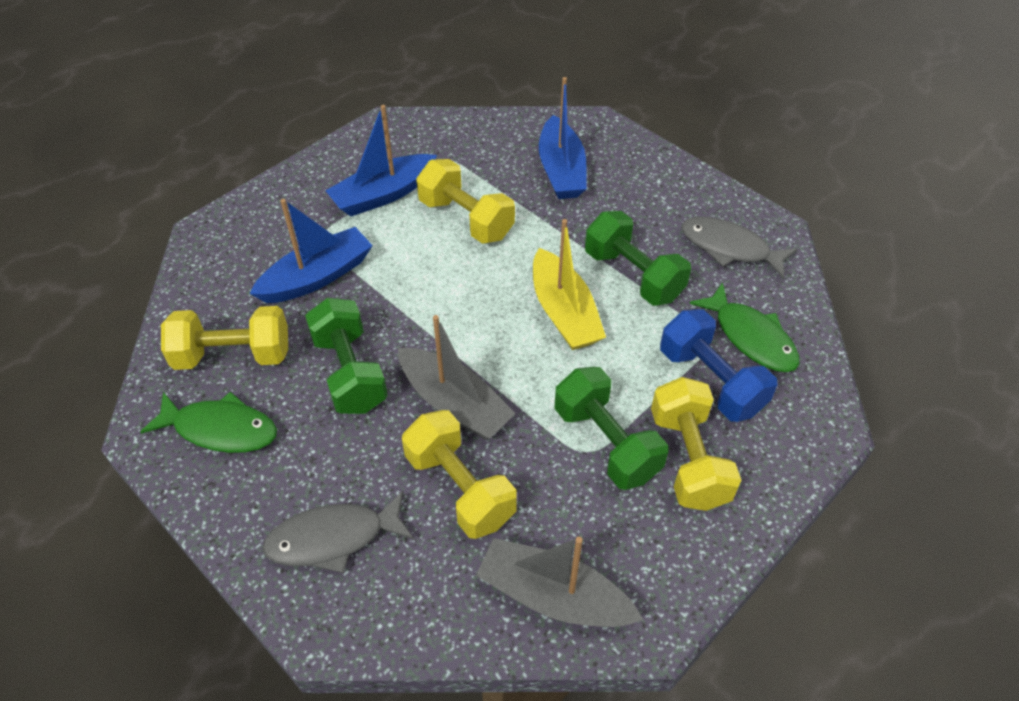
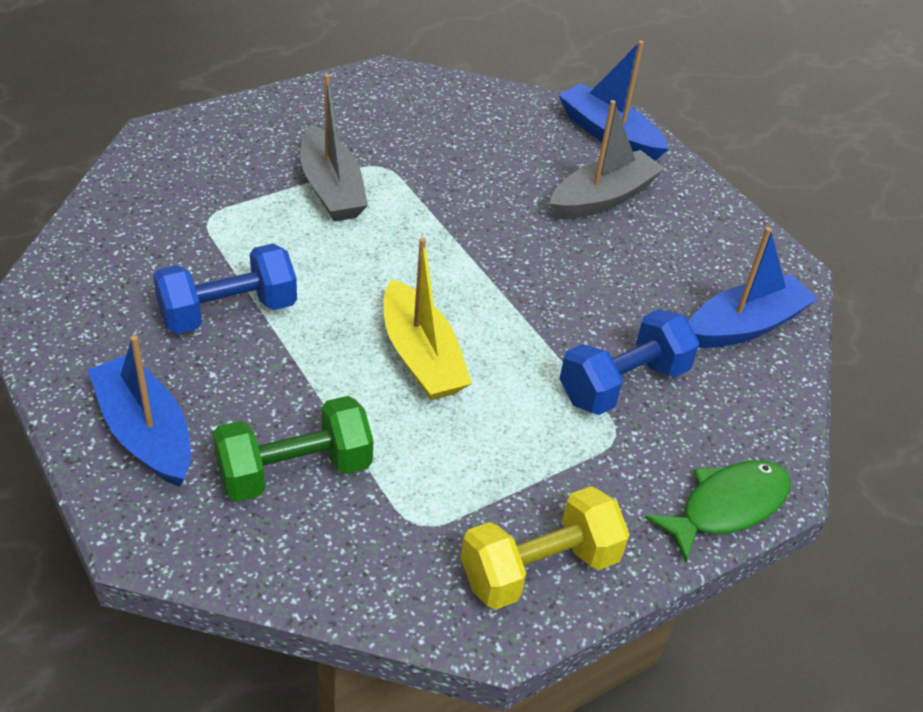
blue dumbbell: [660,309,777,422] = 1 -> [153,244,297,334] [560,309,699,415] = 2
green dumbbell: [305,298,388,414] [554,367,668,490] [585,211,691,306] = 3 -> [213,396,373,502] = 1
green fish: [140,391,277,453] [689,282,800,372] = 2 -> [645,460,791,562] = 1
grey fish: [262,491,414,573] [681,217,797,279] = 2 -> none = 0
yellow dumbbell: [161,306,288,370] [402,410,517,539] [416,159,515,244] [651,377,741,511] = 4 -> [461,486,630,610] = 1

